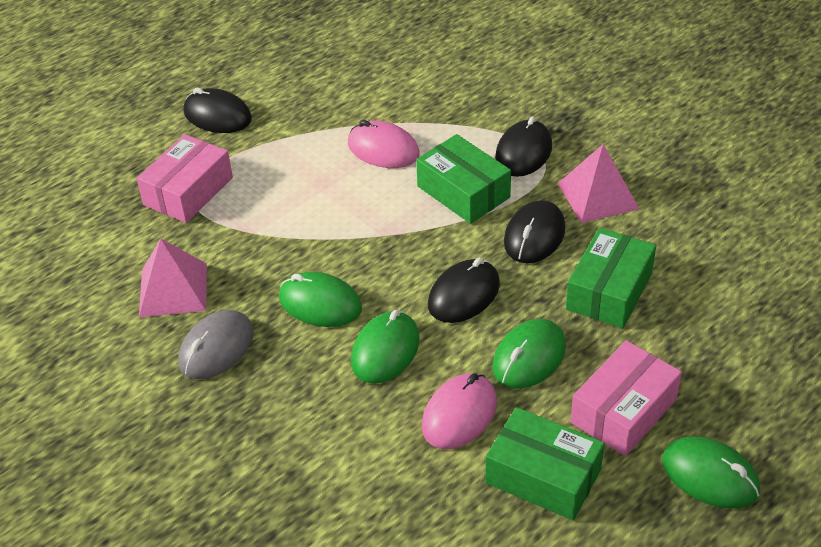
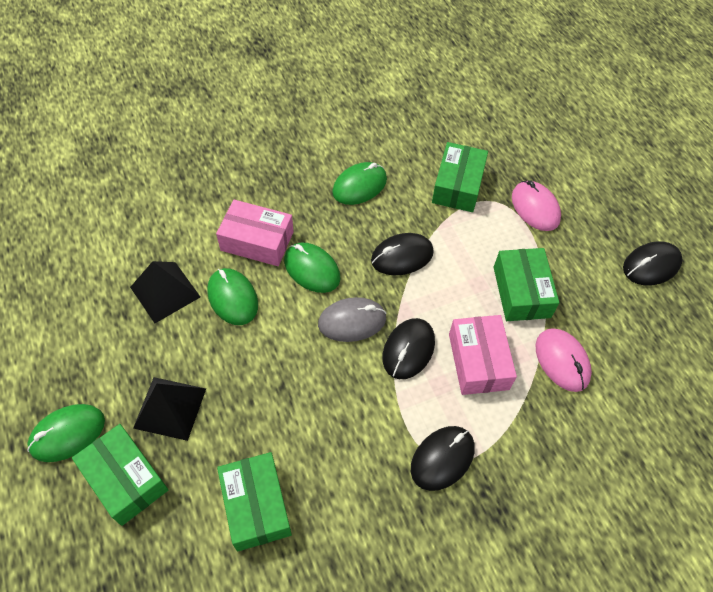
black pyramid: none = 0 -> [130,261,200,323] [133,377,206,441] = 2
green box: [416,134,511,224] [485,407,605,520] [566,228,656,328] = 3 -> [72,424,168,526] [217,452,292,552] [432,142,488,212] [494,248,559,321] = 4
pink pyramid: [139,238,207,318] [558,144,639,223] = 2 -> none = 0

